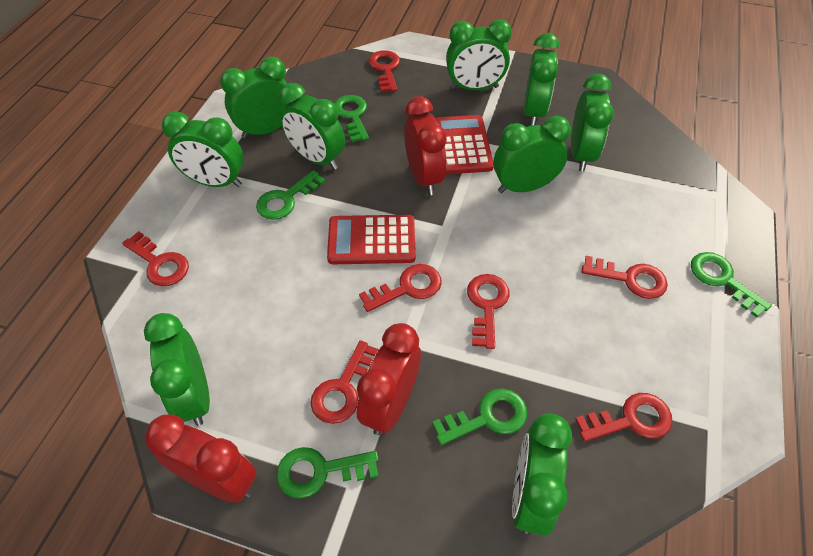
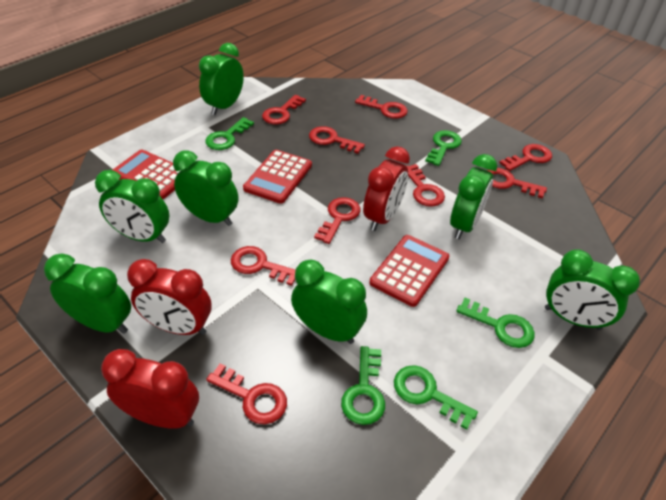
green clock: [144,313,210,426] [162,111,244,187] [220,57,287,139] [279,83,345,170] [446,19,512,90] [493,116,571,193] [512,413,572,536] [524,33,560,126] [571,74,613,171] = 9 -> [44,254,131,334] [95,170,169,243] [173,150,238,226] [199,43,244,115] [291,260,367,344] [450,154,497,239] [545,249,640,330] = 7
red calculator: [327,215,416,264] [435,115,494,174] = 2 -> [113,150,181,199] [243,150,312,204] [369,235,449,307] = 3
red key: [122,231,189,286] [311,340,379,424] [359,264,442,312] [369,50,400,92] [467,274,510,349] [575,393,672,442] [582,256,668,299] = 7 -> [206,363,287,424] [231,246,295,286] [262,95,306,124] [309,126,365,154] [314,197,361,244] [355,95,408,119] [406,164,445,207] [487,168,547,199] [499,144,552,171] = 9

